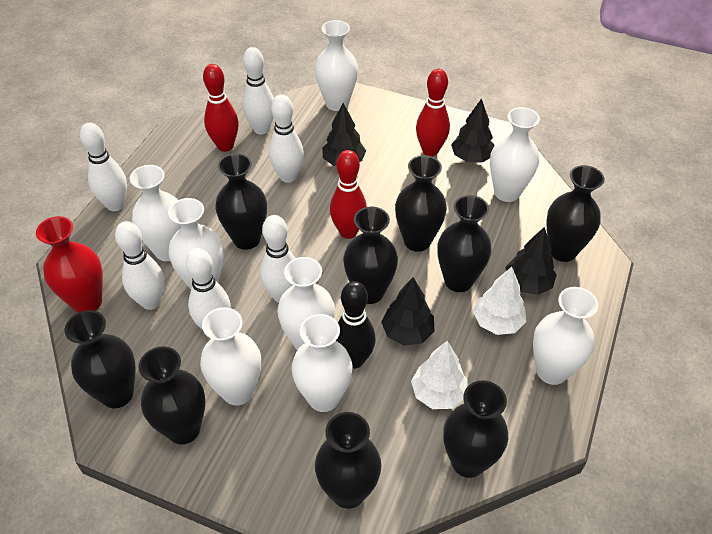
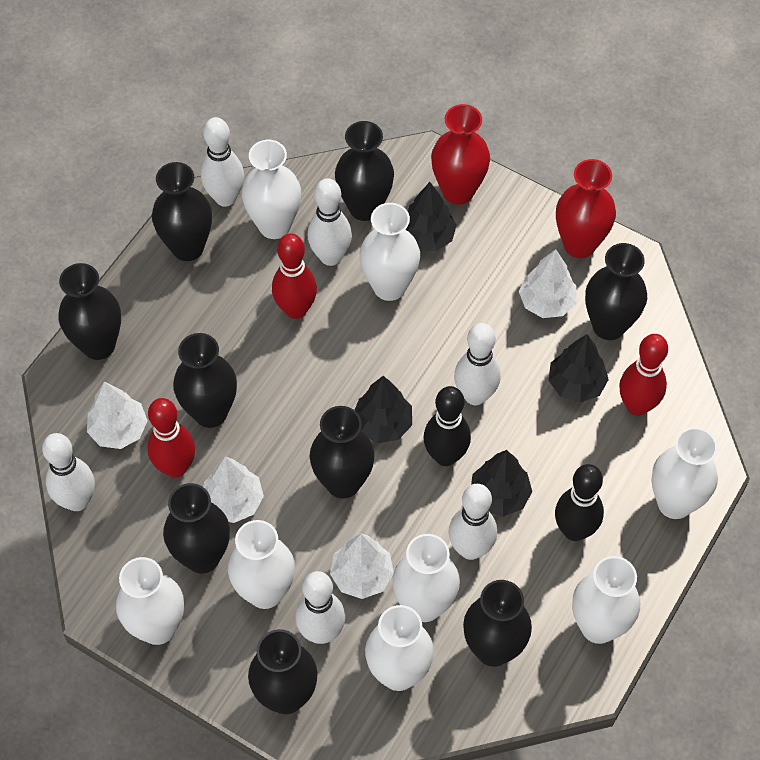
black bowling pin: [336,281,376,369] = 1 -> [423,386,471,466] [555,464,604,541] = 2
red vase: [36,216,103,313] = 1 -> [431,104,490,205] [556,159,616,258] = 2
white tree: [411,341,468,409] [473,267,526,335] = 2 -> [87,382,148,449] [203,456,264,523] [330,534,394,599] [519,249,577,318] = 4

